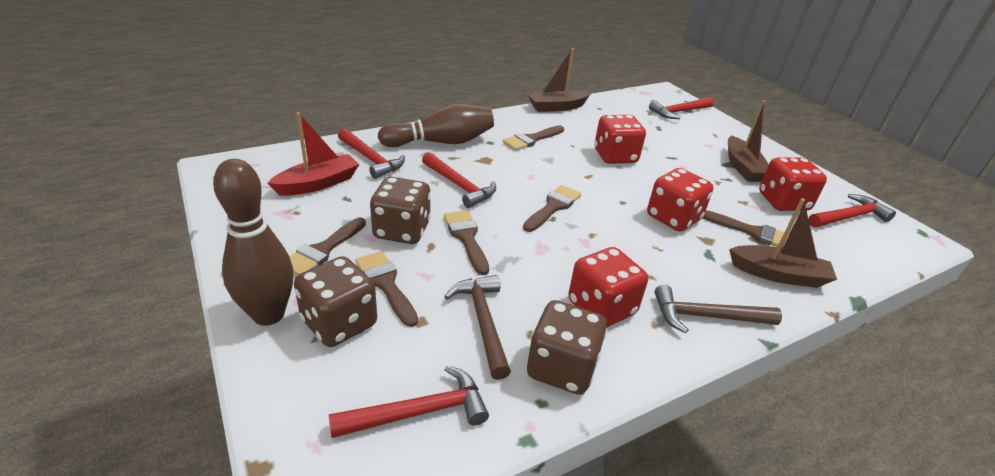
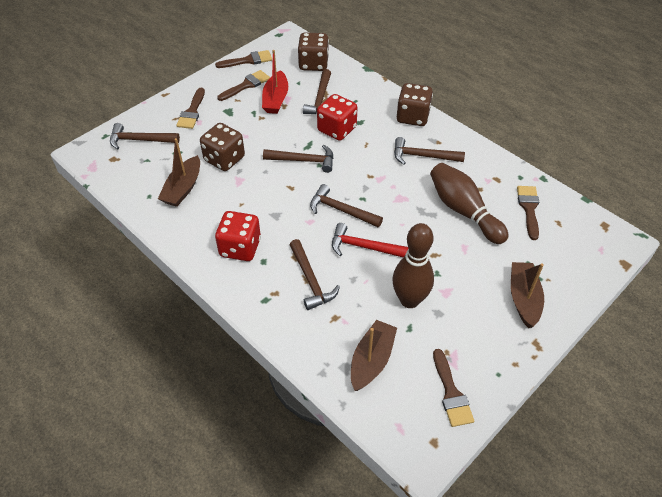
brown brush: [290,217,366,275] [355,251,418,327] [444,210,489,275] [503,125,564,151] [523,185,581,232] [703,210,789,248] = 6 -> [176,88,205,129] [215,50,272,68] [217,70,270,101] [433,349,474,427] [517,186,539,240] = 5
brown hammer: [444,275,511,380] [655,285,782,333] = 2 -> [110,123,180,150] [263,145,333,173] [290,239,340,310] [303,69,331,114] [310,184,383,228] [394,137,465,164] = 6
red dice: [568,247,648,327] [594,115,646,164] [647,168,713,232] [759,158,827,211] = 4 -> [215,211,261,261] [317,94,357,141] = 2
red hammer: [329,366,489,438] [338,128,405,179] [422,152,496,208] [649,97,714,119] [809,194,896,227] = 5 -> [332,223,408,257] = 1

